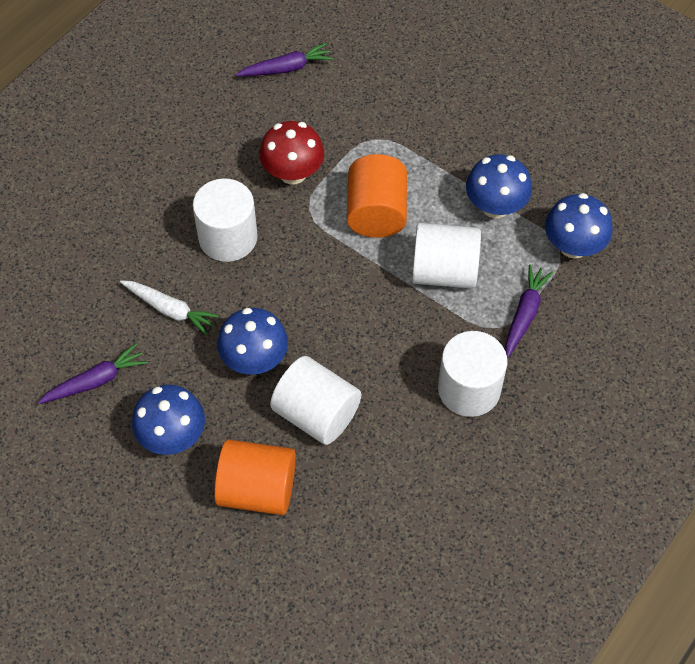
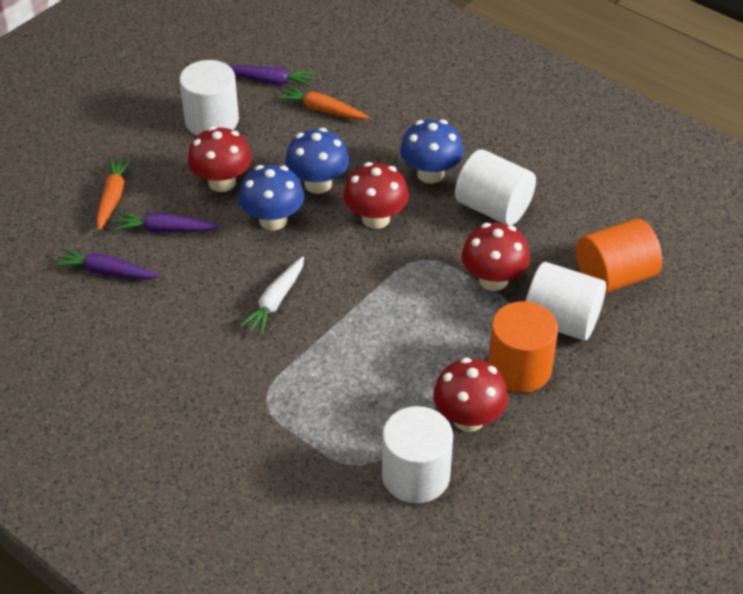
blue mushroom: [132,384,205,455] [217,308,288,375] [466,154,532,218] [545,193,613,259] = 4 -> [239,165,304,230] [285,128,349,194] [400,119,464,183] = 3
orange carrot: none = 0 -> [96,157,133,230] [277,85,369,120] = 2
red mushroom: [260,121,324,185] = 1 -> [188,126,252,192] [343,162,409,229] [433,357,508,432] [462,223,530,291] = 4

